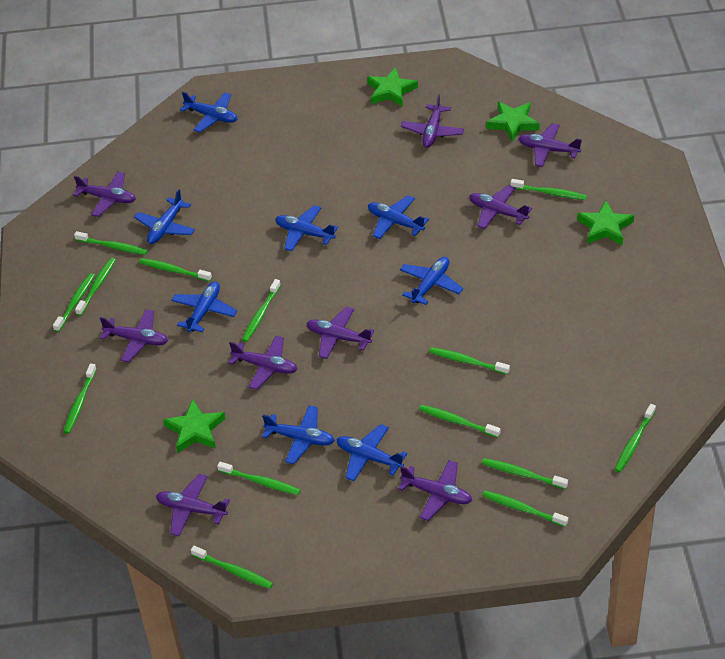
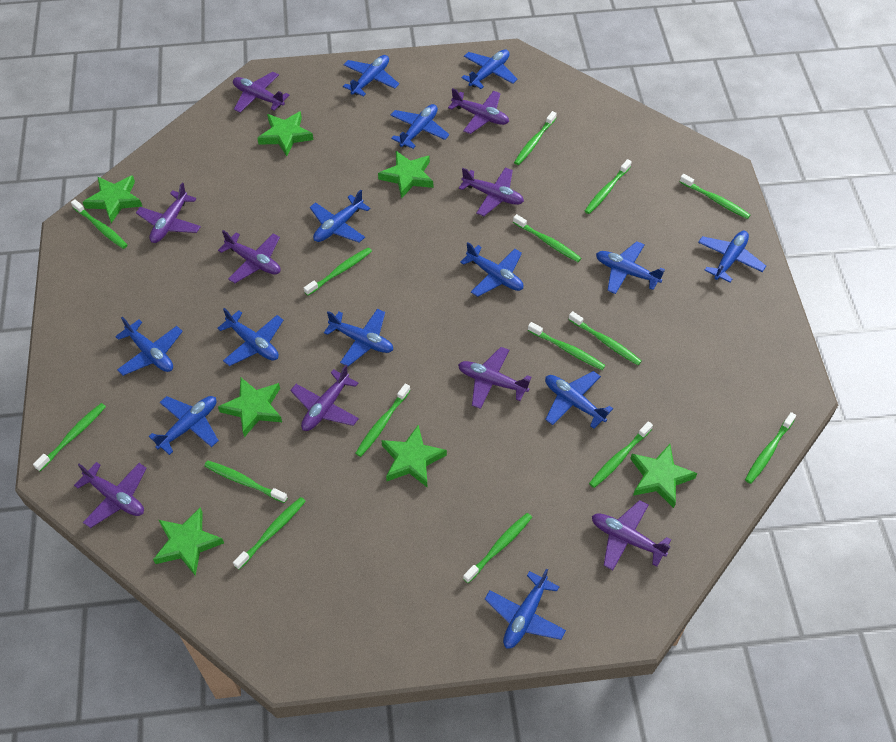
blue plane: [134,189,195,244] [171,281,237,332] [180,92,237,132] [262,405,335,464] [275,205,338,251] [336,424,407,481] [368,195,429,239] [400,257,463,305] = 8 -> [115,317,183,376] [149,396,219,455] [217,308,283,366] [310,190,371,242] [324,309,393,366] [343,55,399,97] [390,104,449,149] [460,242,523,297] [461,49,518,89] [485,568,566,649] [545,371,613,429] [596,241,665,294] [698,231,766,283] = 13
green star: [163,399,226,453] [367,67,418,107] [486,102,540,142] [577,201,634,245] = 4 -> [83,175,143,223] [153,507,224,576] [218,378,282,437] [257,111,314,156] [378,151,433,199] [381,425,447,487] [630,444,697,508] = 7
green toothbrush: [53,273,95,332] [64,364,97,434] [74,231,148,255] [75,258,116,316] [139,258,212,282] [191,546,273,589] [217,462,300,495] [242,279,281,342] [419,405,500,438] [429,347,510,375] [482,458,568,489] [482,491,568,527] [511,179,587,200] [614,404,656,472] = 14 -> [33,403,106,471] [71,199,127,249] [204,460,288,503] [233,497,306,570] [304,247,372,296] [355,384,411,457] [463,513,532,583] [513,214,581,262] [514,111,557,165] [528,322,605,370] [568,311,642,365] [585,159,632,214] [589,421,653,488] [680,174,750,219] [745,412,796,484] = 15

